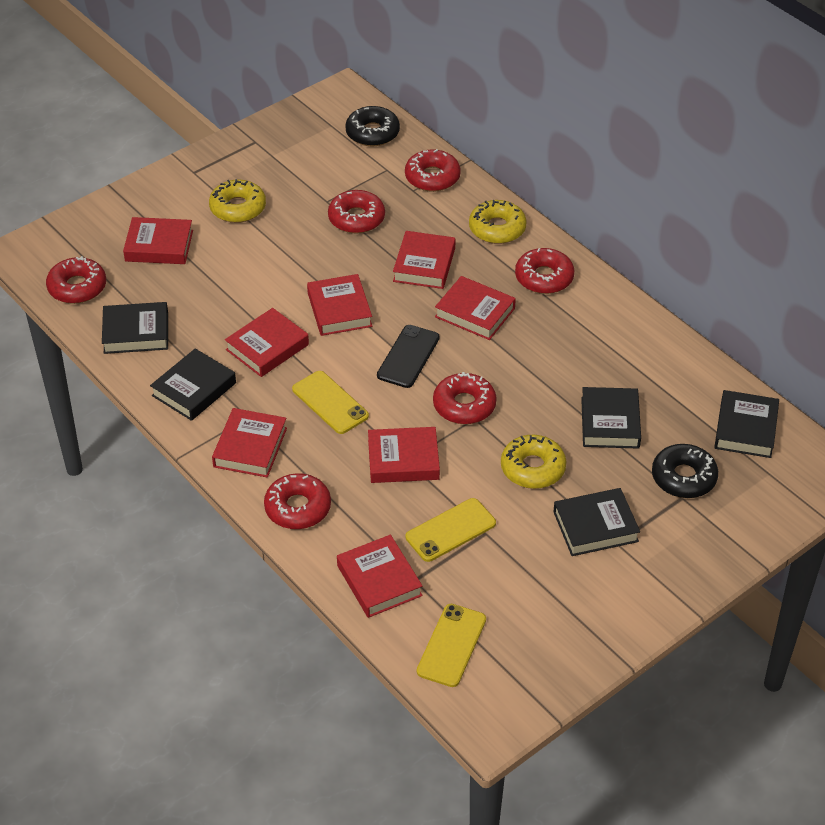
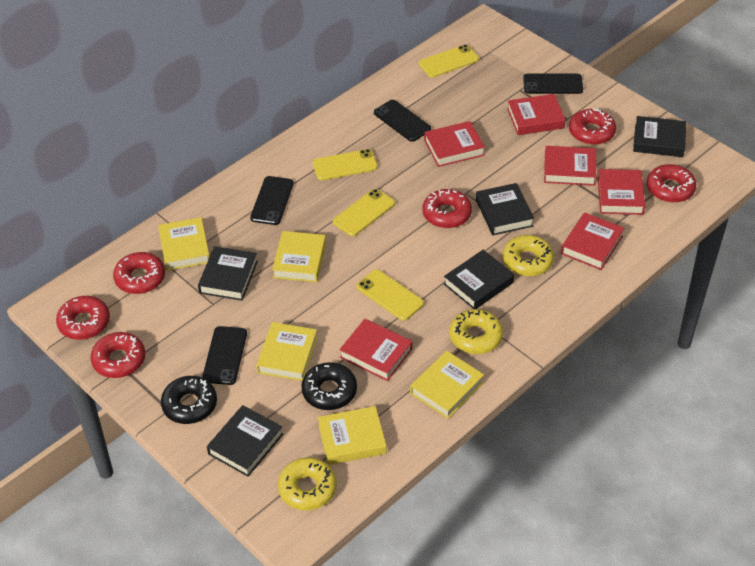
black phone: [377,325,440,388] = 1 -> [202,326,247,385] [250,176,294,225] [374,100,431,142] [523,73,583,94] = 4
red book: [123,217,193,264] [212,408,287,478] [225,308,309,377] [307,274,372,336] [337,535,423,618] [368,427,440,483] [393,231,456,289] [435,276,516,340] = 8 -> [339,319,412,381] [424,121,485,167] [507,94,566,135] [544,146,596,186] [561,212,624,270] [597,169,645,215] = 6
yellow book: none = 0 -> [158,217,209,271] [256,322,318,381] [272,231,326,282] [318,406,387,465] [410,351,484,419] = 5
yellow phone: [292,371,369,434] [406,498,496,562] [417,604,486,687] = 3 -> [313,149,378,180] [333,189,395,236] [356,269,424,321] [419,44,479,78] = 4

